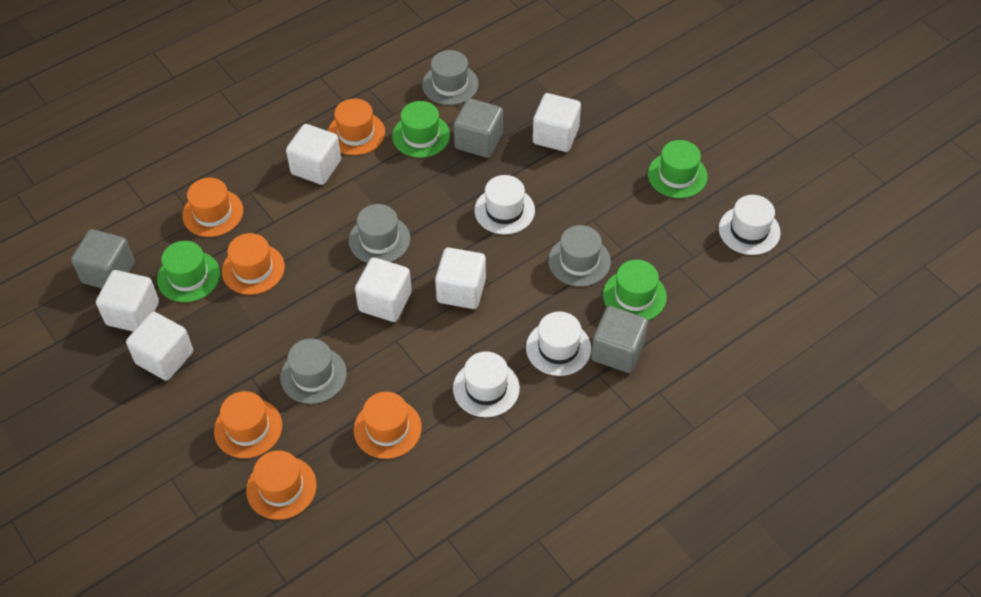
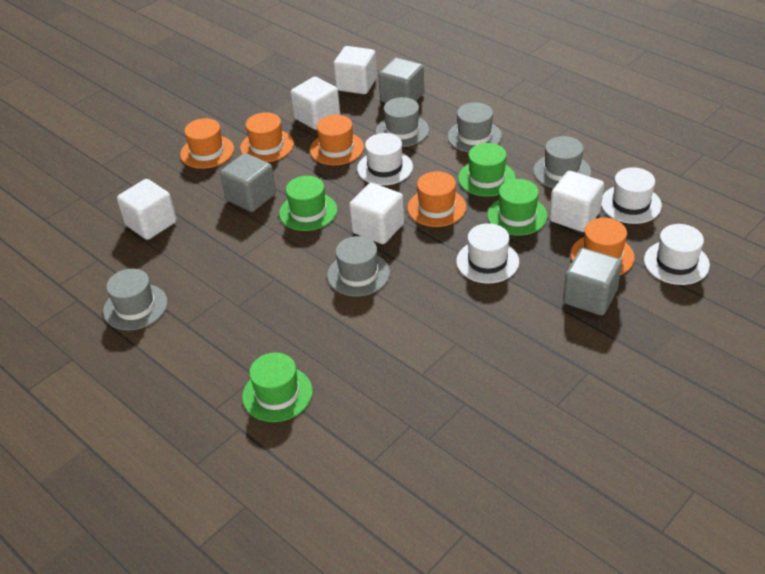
grey hat: [280,338,347,404] [349,204,410,263] [422,50,479,105] [548,225,611,287] = 4 -> [103,269,168,331] [327,236,390,297] [376,97,429,147] [447,102,502,152] [533,136,591,188] = 5
orange hat: [182,178,243,237] [214,391,282,458] [222,233,285,295] [246,450,317,520] [328,99,385,155] [354,392,422,459] = 6 -> [180,118,234,169] [240,112,294,162] [310,115,364,165] [407,171,466,227] [570,218,635,275] = 5
white cube: [96,270,159,332] [126,312,193,381] [286,124,341,185] [355,257,412,322] [435,247,486,309] [533,93,581,152] = 6 -> [117,179,176,240] [291,77,340,130] [333,46,377,94] [349,183,404,244] [549,171,604,232] = 5

